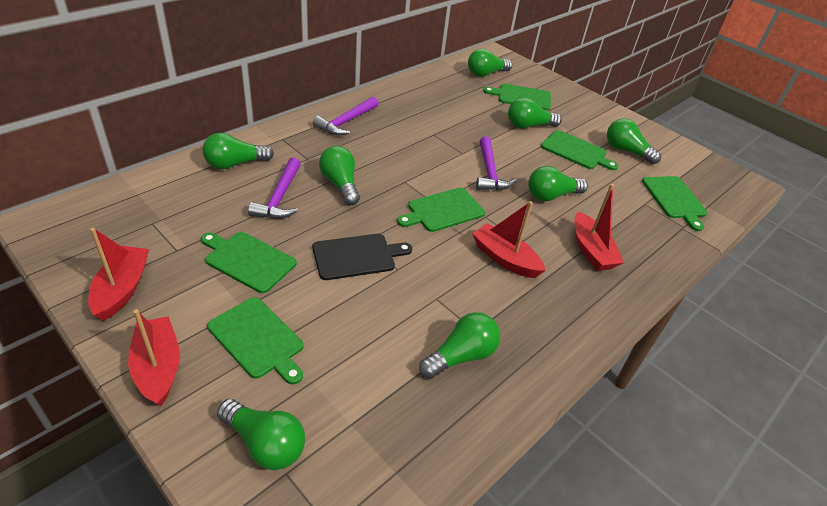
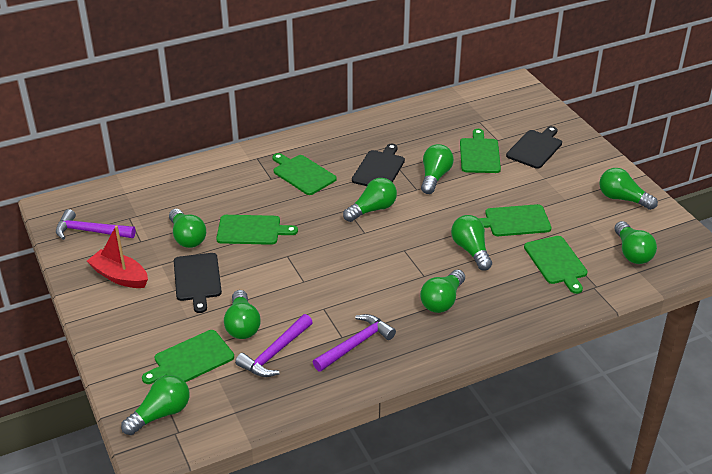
black cutting board: [312,234,412,280] = 1 -> [174,253,222,313] [352,144,405,186] [506,126,562,169] = 3
green light bulb: [203,133,274,169] [217,399,305,470] [319,146,360,205] [419,312,500,379] [468,49,512,77] [508,97,562,129] [528,166,588,201] [607,118,661,164] = 8 -> [121,375,189,435] [169,209,206,248] [224,290,261,339] [343,178,397,222] [420,270,465,313] [421,144,454,194] [451,215,492,271] [599,168,658,210] [614,221,657,264] = 9
red boat: [88,228,149,321] [128,309,180,406] [472,201,546,278] [574,184,624,271] = 4 -> [87,226,148,288] = 1

